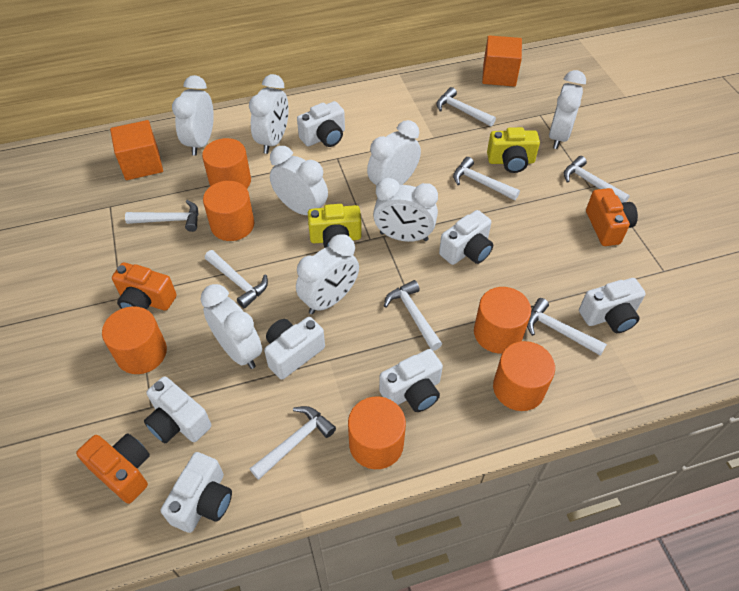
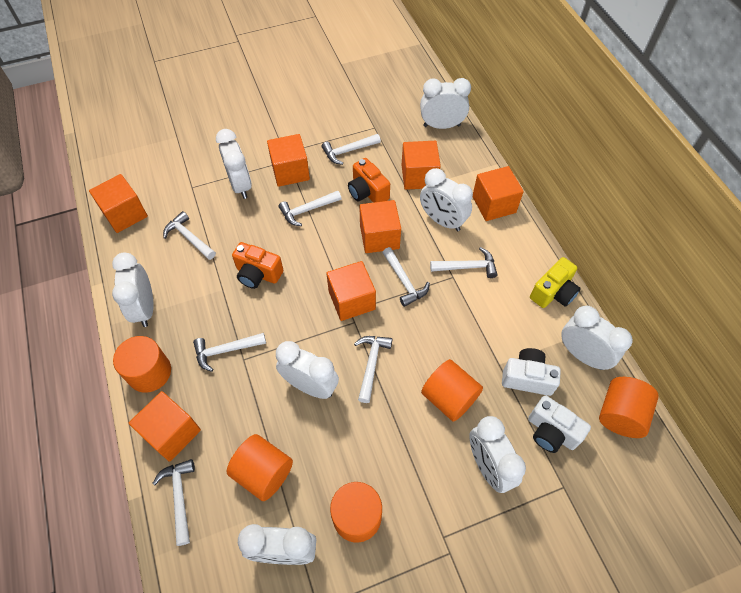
orange camera: [76,433,150,504] [112,262,177,311] [586,188,638,246] = 3 -> [232,242,283,289] [348,158,390,203] = 2
orange cube: [110,120,163,180] [482,35,522,87] = 2 -> [89,174,148,233] [128,391,201,462] [267,134,310,187] [326,261,376,321] [359,200,401,253] [402,141,441,190] [473,166,524,221] = 7
orange cylinder: [102,306,167,374] [202,138,251,188] [203,181,254,241] [348,397,406,469] [474,287,531,353] [493,341,555,411] = 6 -> [113,336,171,393] [226,434,293,501] [330,482,382,543] [421,359,483,422] [599,377,659,438] = 5
white camera: [144,376,211,444] [161,452,232,533] [264,317,325,379] [297,101,345,147] [379,349,443,412] [439,210,493,265] [579,278,646,333] = 7 -> [502,348,561,396] [528,395,591,453] = 2
yellow camera: [308,204,362,248] [487,127,540,173] = 2 -> [530,257,581,308] = 1

